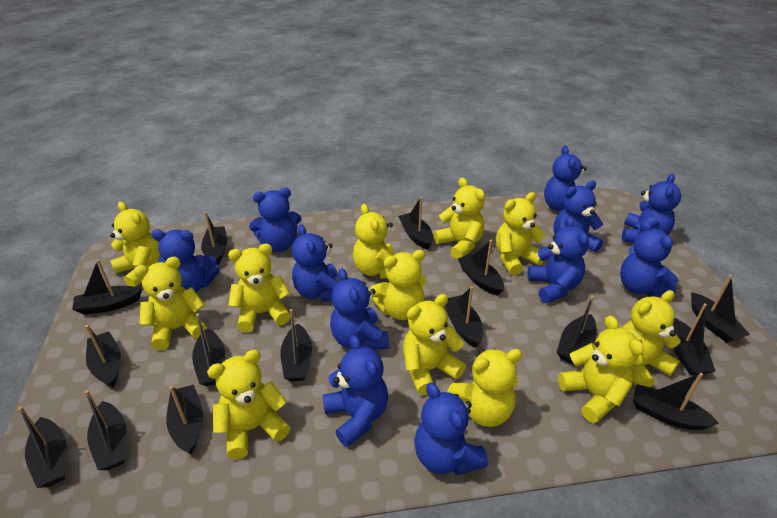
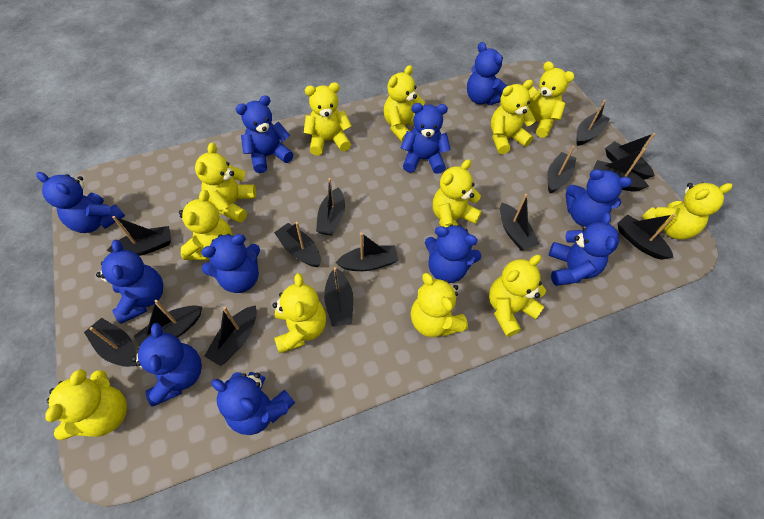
black boat: [18,407,67,488] [72,259,142,315] [85,325,121,388] [85,390,127,470] [166,385,203,454] [192,313,225,386] [201,212,227,265] [281,309,312,382] [398,197,433,250] [445,286,483,348] [458,240,504,296] [557,295,597,364] [633,373,719,430] [673,303,716,375] [691,275,750,343] = 15 -> [84,318,137,367] [106,216,171,256] [134,300,202,345] [204,305,257,366] [274,222,320,267] [316,178,345,236] [324,267,353,326] [336,233,398,271] [500,194,539,250] [547,146,576,193] [576,100,610,146] [593,148,649,192] [605,133,655,180] [617,214,676,260] = 14

